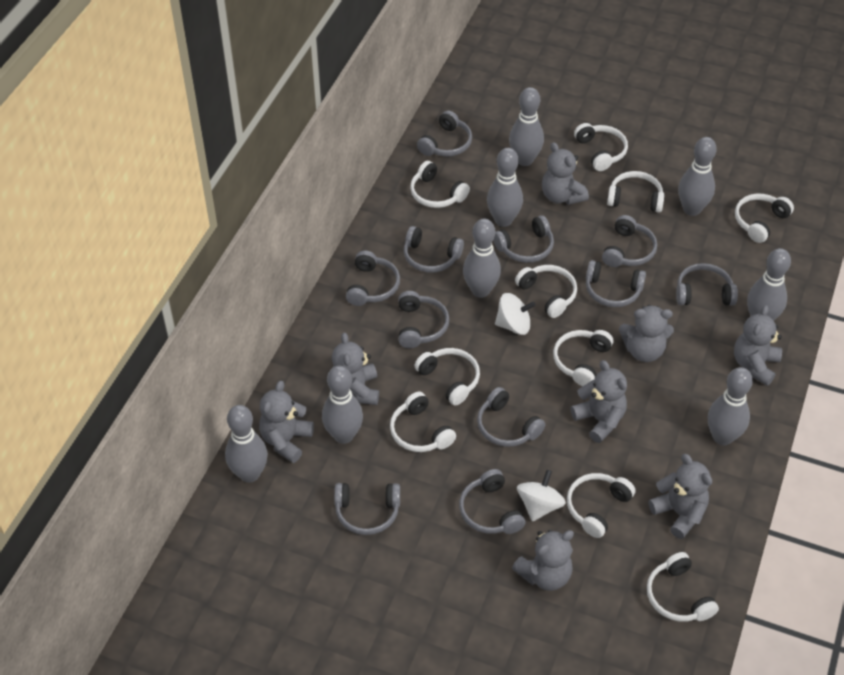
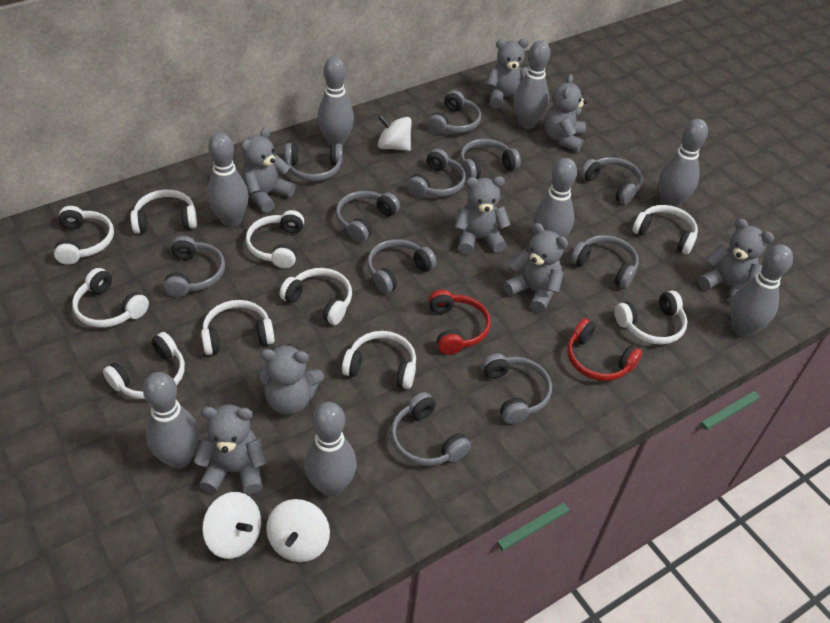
red headphones: none = 0 -> [428,290,491,355] [567,318,643,381] = 2
white spinning top: [495,293,535,335] [517,470,566,522] = 2 -> [202,492,261,559] [266,499,330,562] [378,115,412,151] = 3

